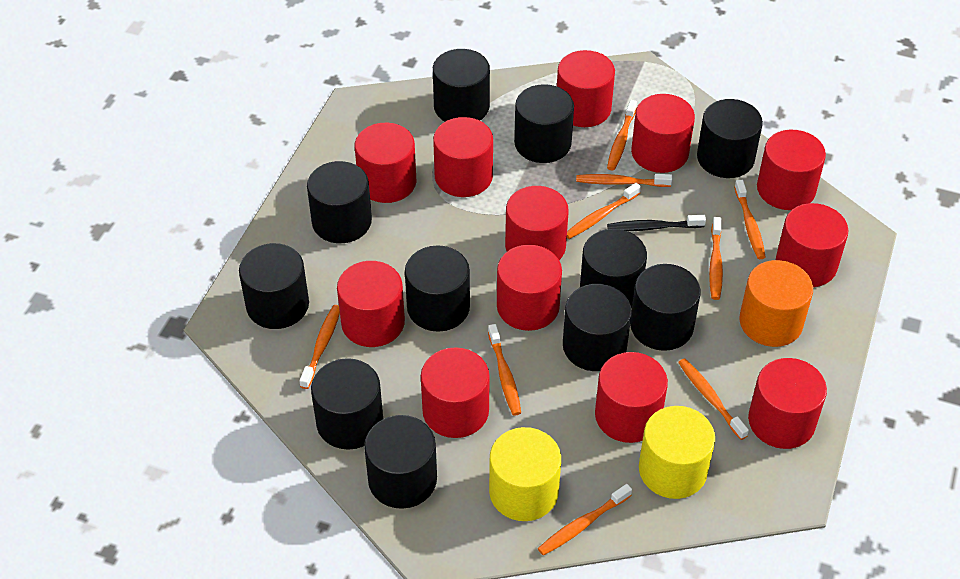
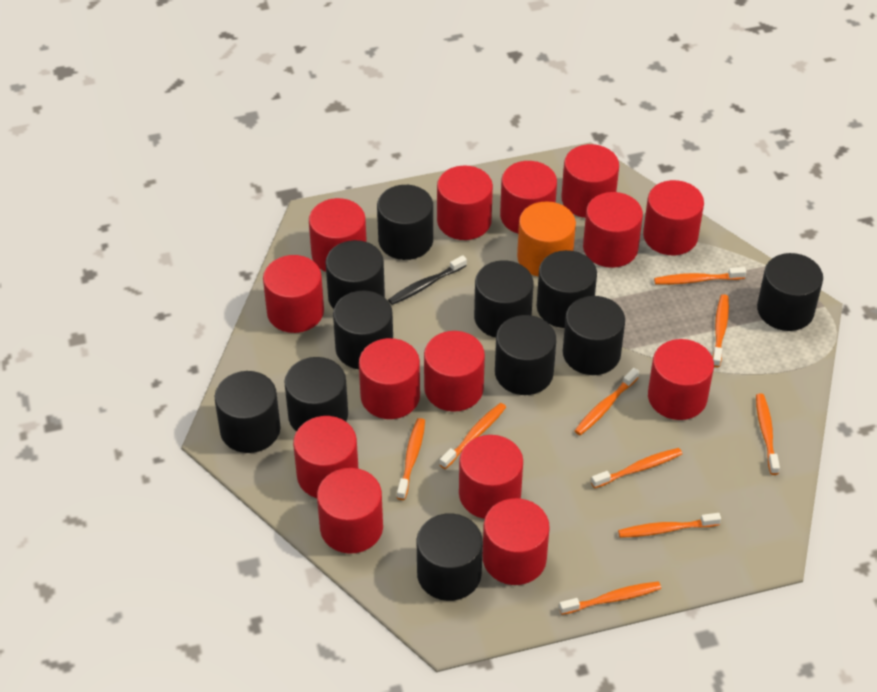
red cylinder: [337,261,405,347] [355,123,416,203] [421,347,490,438] [433,117,493,197] [497,245,562,331] [505,186,569,260] [557,50,615,127] [595,352,668,443] [631,94,695,173] [748,358,827,449] [757,130,826,210] [776,203,849,287] = 12 -> [263,255,324,333] [293,416,358,498] [309,198,367,272] [317,468,383,554] [359,338,420,419] [424,331,485,412] [437,165,493,240] [459,435,523,519] [483,498,550,585] [500,161,557,233] [561,144,619,218] [583,192,643,268] [643,180,704,255] [648,339,714,420] = 14
yellow cylinder: [489,427,561,521] [639,406,715,499] = 2 -> none = 0

